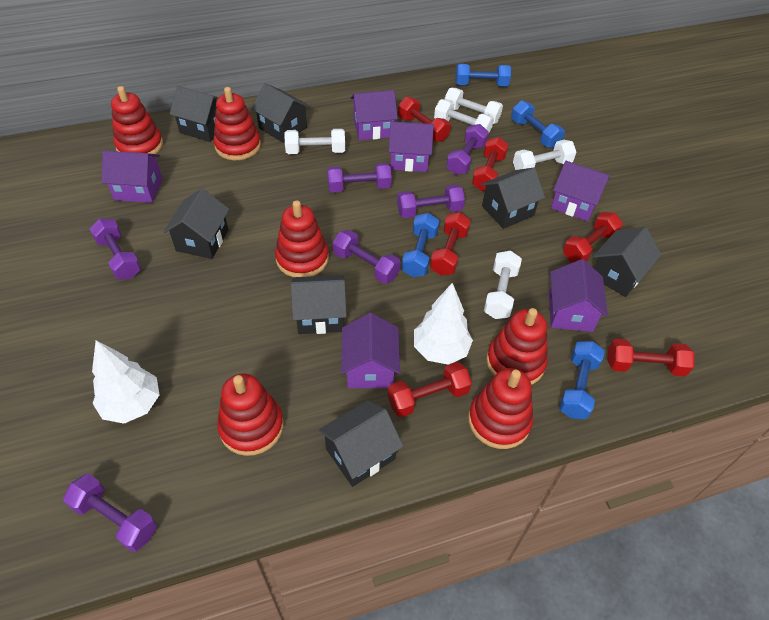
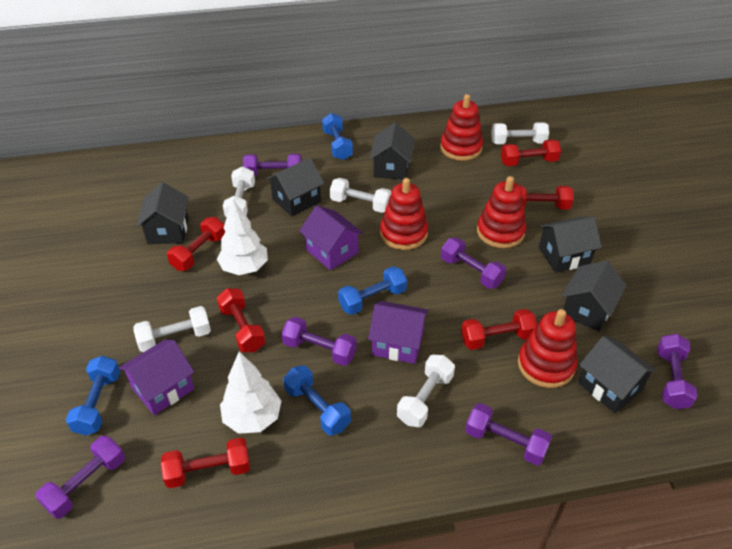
black house: [163,188,229,259] [170,86,219,142] [251,83,310,143] [291,275,347,334] [318,400,403,487] [481,168,545,229] [593,227,661,297] = 7 -> [136,182,189,244] [266,158,324,216] [370,123,415,180] [539,216,602,273] [562,260,626,332] [578,336,657,413] = 6
purple house: [102,150,163,203] [341,313,400,388] [351,90,398,140] [389,121,434,172] [549,259,608,332] [551,161,610,221] = 6 -> [119,340,194,415] [299,205,363,270] [368,301,429,364] = 3
red stacking toy: [111,86,163,157] [213,87,261,160] [217,373,284,456] [275,200,329,277] [468,368,533,449] [487,308,548,385] = 6 -> [380,178,428,250] [440,94,483,161] [477,176,526,248] [518,309,577,388] = 4

